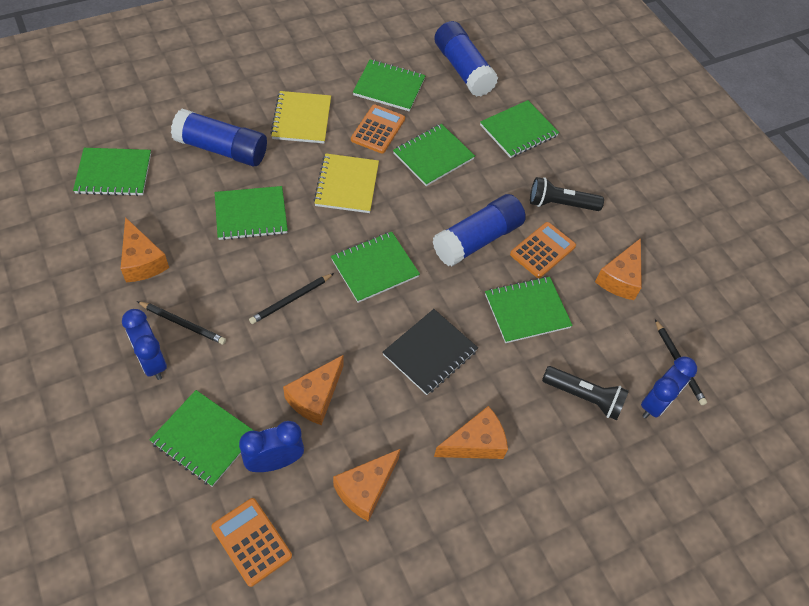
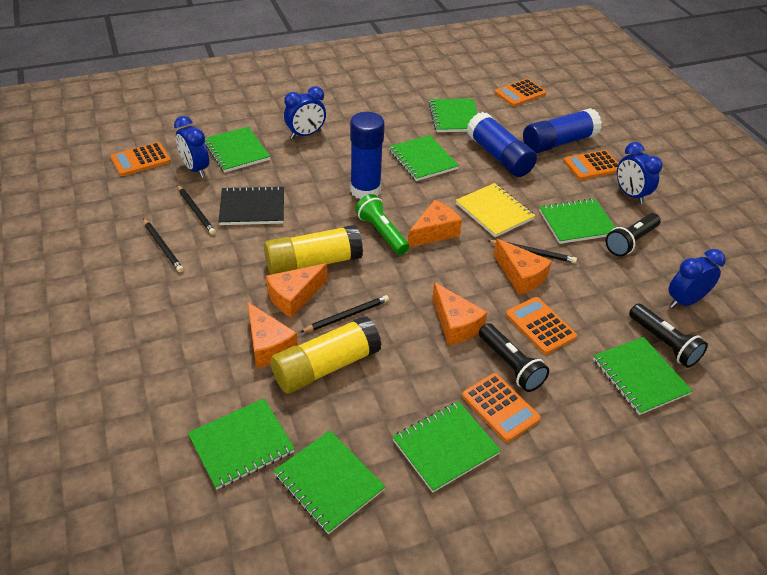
black flashlight: [530,177,604,211] [542,366,629,420] = 2 -> [479,323,549,392] [605,213,661,256] [629,304,708,368] = 3
black pencil: [137,301,226,345] [249,273,334,324] [655,319,707,405] = 3 -> [143,218,183,272] [177,185,216,235] [301,295,389,332] [487,240,577,263] = 4
blue clock: [122,309,167,380] [239,421,304,472] [641,356,697,419] = 3 -> [174,116,209,178] [284,86,326,139] [617,142,662,204] [669,249,726,308] = 4
green flashlight: none = 0 -> [355,194,409,255] = 1
orange calculator: [211,498,292,587] [351,105,405,153] [510,222,576,278] = 3 -> [111,142,171,176] [462,373,541,442] [495,79,546,106] [506,297,577,354] [563,150,619,180] = 5
yellow glue stick: none = 0 -> [264,225,363,275] [270,316,382,393] = 2
yellow notebook: [270,91,331,143] [313,153,379,213] = 2 -> [456,183,535,237] = 1

